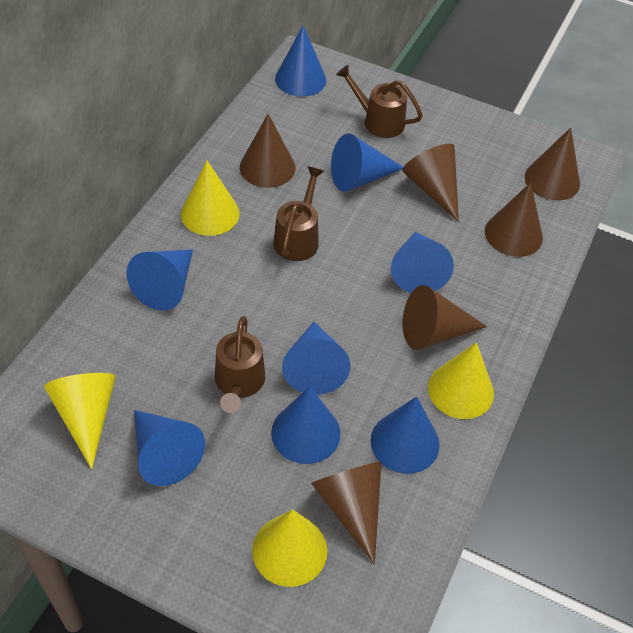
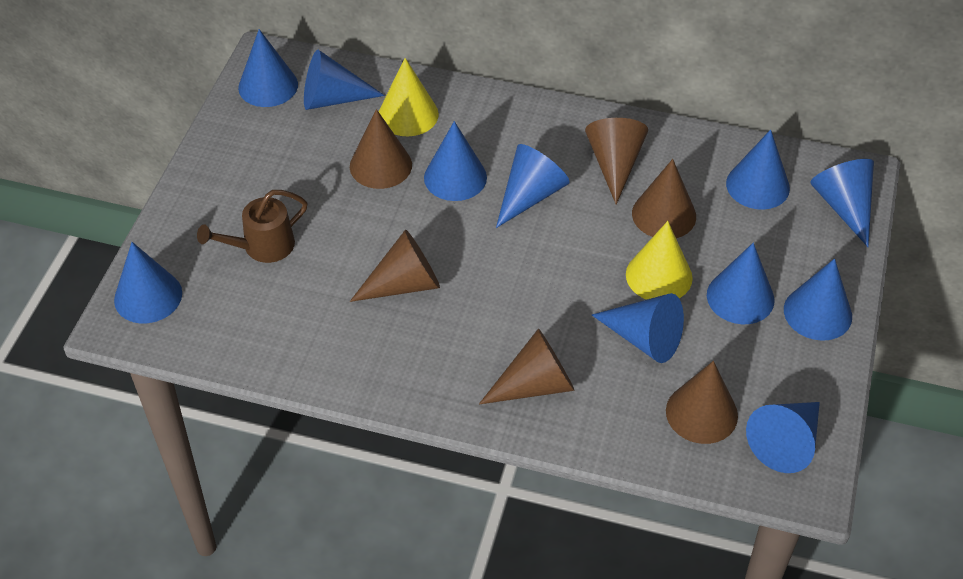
blue cone: [126,249,193,311] [134,410,205,486] [271,386,340,464] [275,25,326,97] [282,322,350,395] [331,134,403,192] [370,396,440,474] [391,232,454,293] = 8 -> [114,242,182,323] [238,29,298,107] [304,50,385,110] [424,121,487,201] [496,144,570,228] [592,293,684,363] [707,243,775,324] [726,129,790,210] [746,402,820,473] [784,258,852,341] [810,159,874,247] = 11
brown watering can: [215,316,265,413] [274,167,324,261] [336,65,423,138] = 3 -> [197,190,307,263] = 1
yellow cone: [44,373,116,469] [181,161,240,236] [252,509,327,587] [428,342,494,419] = 4 -> [379,58,439,136] [626,221,693,300] = 2

